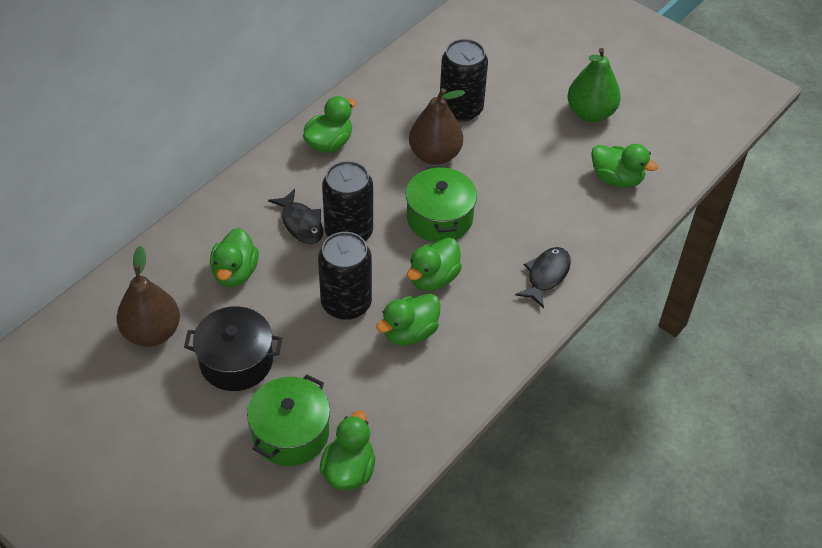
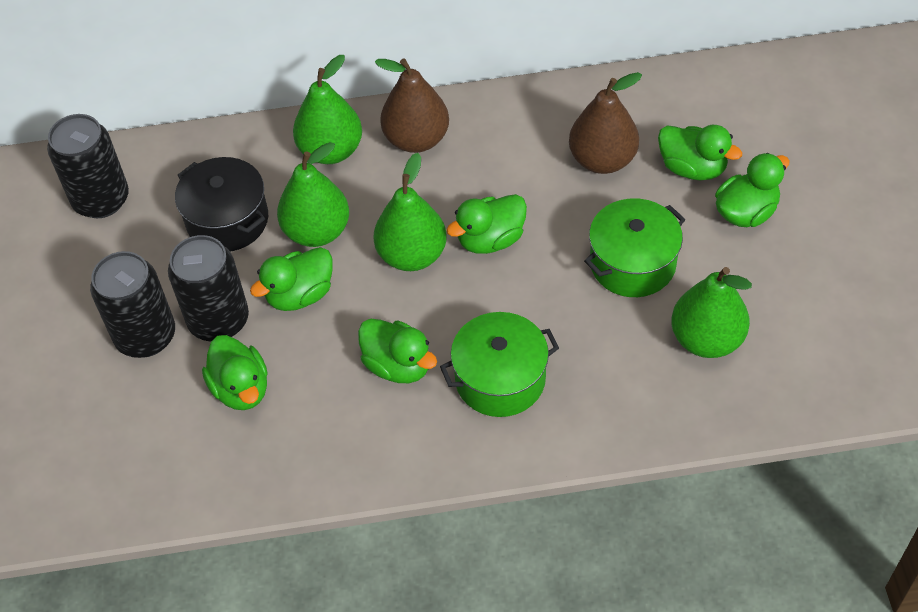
black fish: [268,189,323,244] [515,247,571,308] = 2 -> none = 0
green pear: [567,48,621,122] = 1 -> [277,142,349,247] [293,55,362,164] [374,153,447,271] [671,267,752,358] = 4

